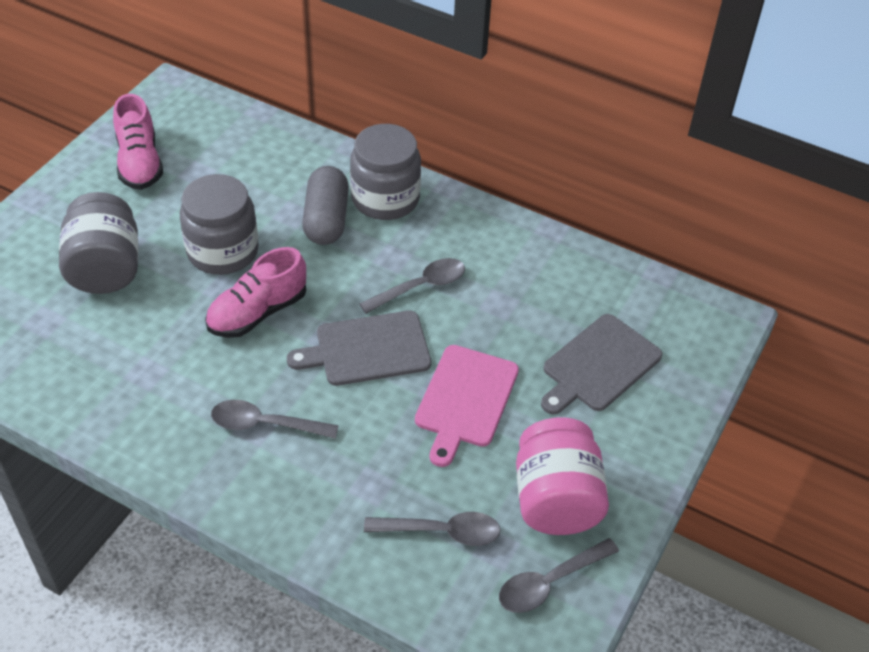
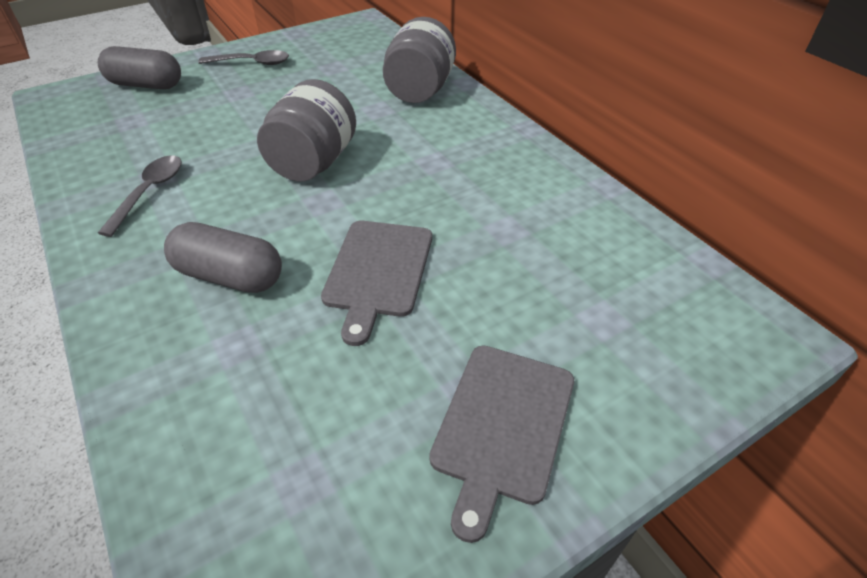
grey capsule: [302,166,349,245] = 1 -> [97,46,181,89] [164,222,282,293] = 2
grey jar: [59,192,138,294] [180,174,259,275] [350,124,421,220] = 3 -> [257,79,356,181] [383,17,456,103] = 2
grey spoon: [211,400,339,439] [359,258,465,314] [364,512,501,546] [499,538,619,613] = 4 -> [98,155,182,237] [198,50,289,65] = 2
pink cutting board: [415,345,519,467] = 1 -> none = 0
pink jar: [516,417,609,535] = 1 -> none = 0
pink shoe: [113,94,163,190] [205,247,306,338] = 2 -> none = 0

